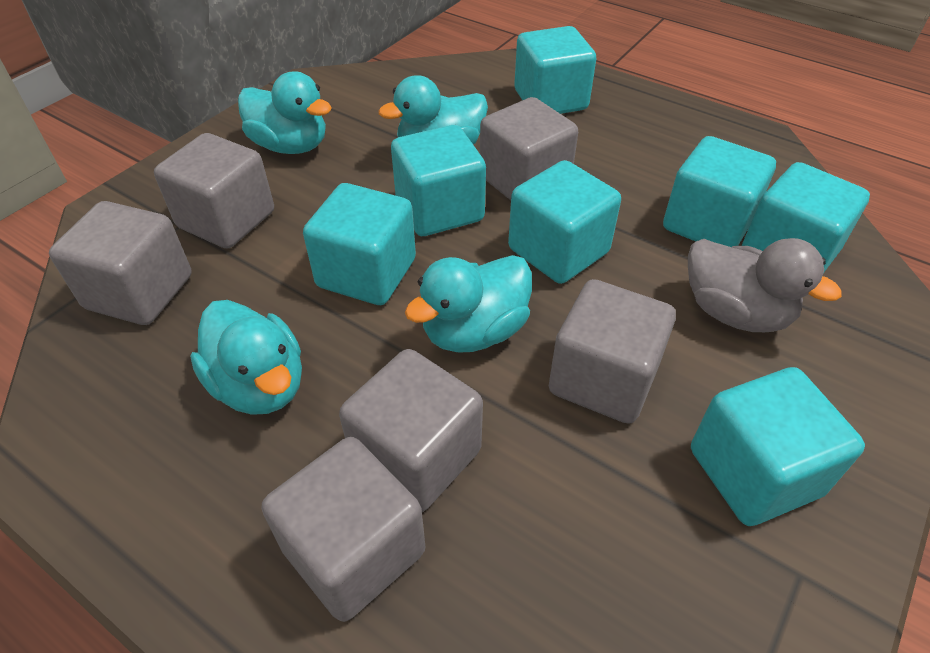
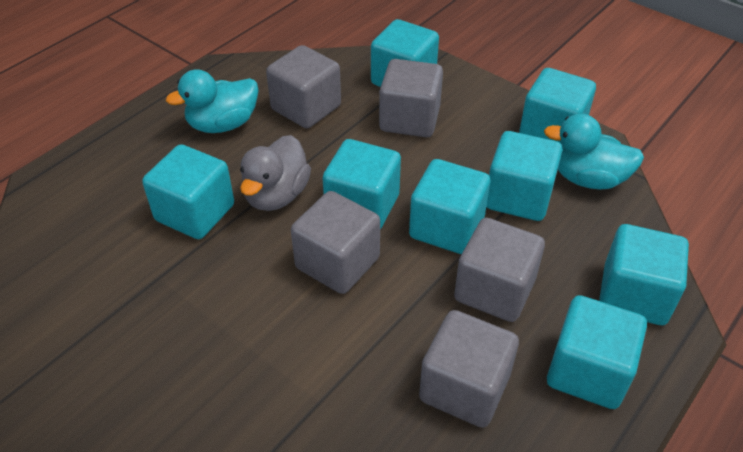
grey cube: [49,201,192,325] [154,133,274,248] [262,437,425,622] [339,349,483,512] [480,97,578,200] [549,279,676,424] = 6 -> [266,45,341,128] [291,191,380,294] [379,59,443,137] [419,310,519,428] [454,218,545,322] = 5
turquoise cube: [303,183,416,305] [391,125,486,236] [508,160,621,284] [514,26,596,114] [663,136,776,247] [691,367,865,526] [742,162,870,272] = 7 -> [142,144,234,239] [323,139,401,229] [371,19,439,87] [409,159,490,254] [486,131,562,221] [519,68,596,143] [547,295,647,409] [599,224,689,325] = 8
turquoise duck: [190,300,302,415] [238,71,331,154] [379,75,488,145] [405,255,532,353] = 4 -> [166,69,259,133] [544,114,644,190] = 2

